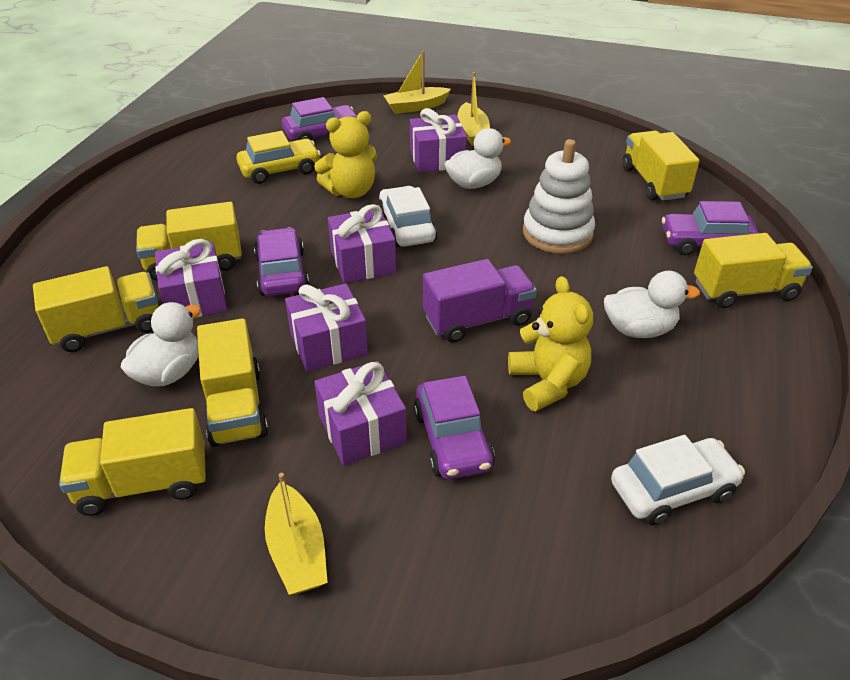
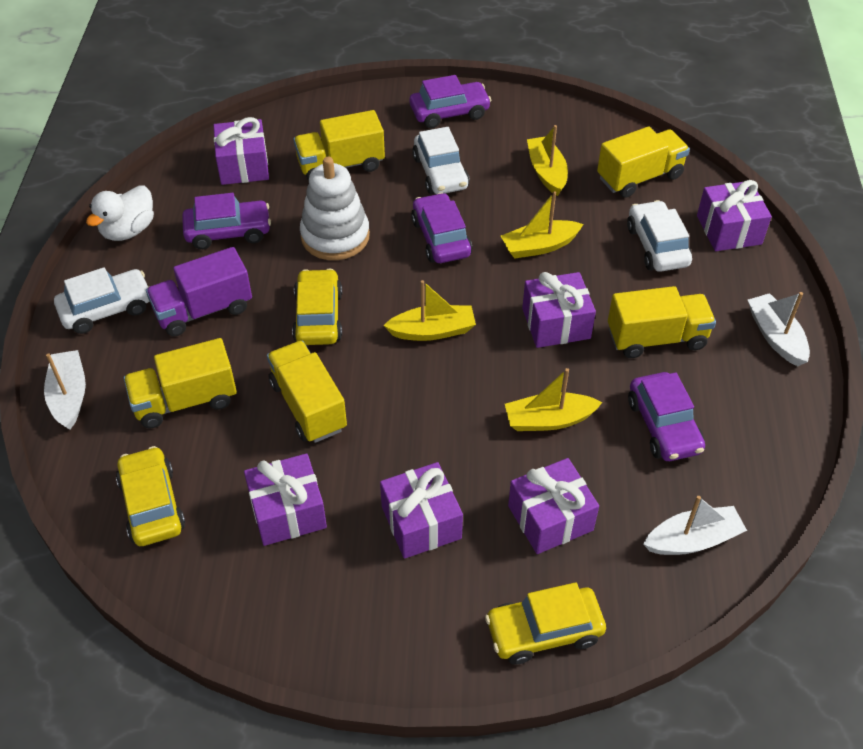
purple gift: [155,239,227,318] [285,283,368,372] [314,361,407,465] [328,204,396,283] [410,108,467,173] = 5 -> [213,117,269,185] [244,453,327,546] [380,462,463,559] [508,458,599,554] [522,272,596,348] [697,180,772,251] = 6
white boat: none = 0 -> [44,350,86,430] [643,496,747,555] [748,292,810,366] = 3
white car: [377,186,437,247] [611,435,745,526] = 2 -> [54,267,150,334] [412,127,470,194] [627,200,692,272] = 3
white duck: [120,302,201,387] [444,128,511,189] [604,271,700,338] = 3 -> [86,185,154,241] = 1
yellow boat: [265,473,328,595] [383,51,451,114] [457,72,490,146] = 3 -> [383,280,476,341] [501,191,583,258] [505,368,602,431] [527,125,568,196] = 4
yellow car: [236,131,321,184] = 1 -> [116,446,185,546] [292,269,342,345] [485,582,606,665] = 3
yellow teddy bear: [314,111,377,198] [508,276,593,411] = 2 -> none = 0
yellow truck: [33,266,159,352] [59,408,206,516] [136,202,242,281] [197,318,268,447] [622,131,700,201] [694,233,813,308] = 6 -> [124,338,237,429] [267,341,347,443] [293,110,385,181] [597,127,690,198] [608,286,716,358] = 5

